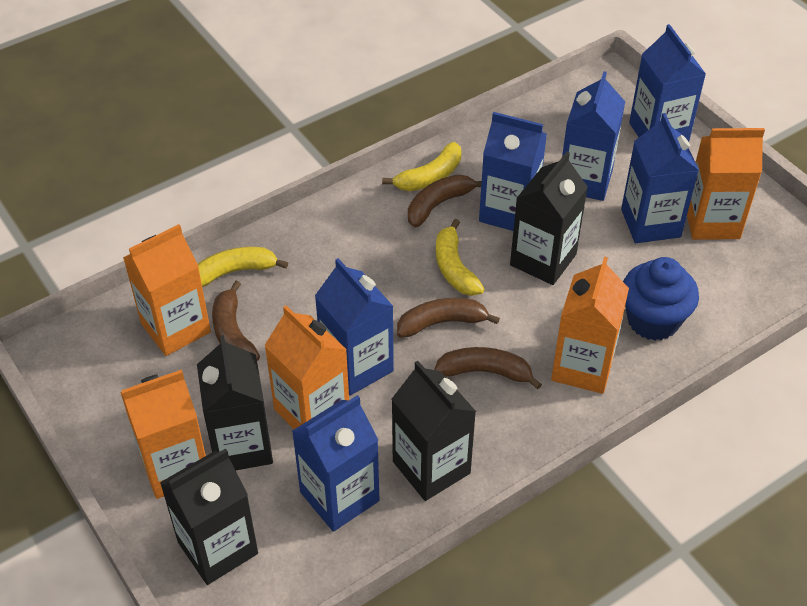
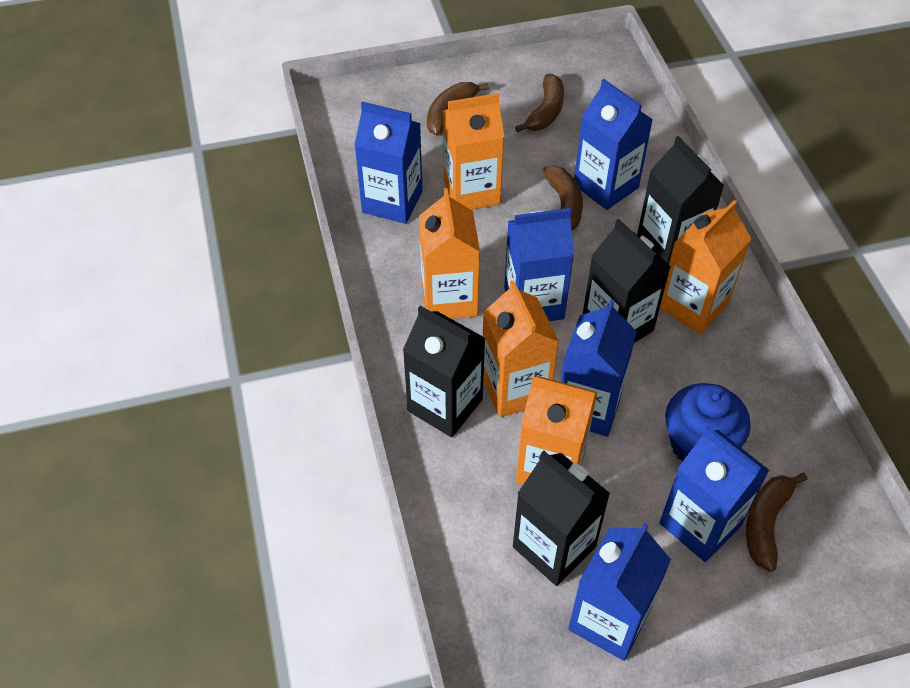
yellow banana: [198,247,288,287] [382,142,461,191] [436,219,484,296] = 3 -> none = 0

